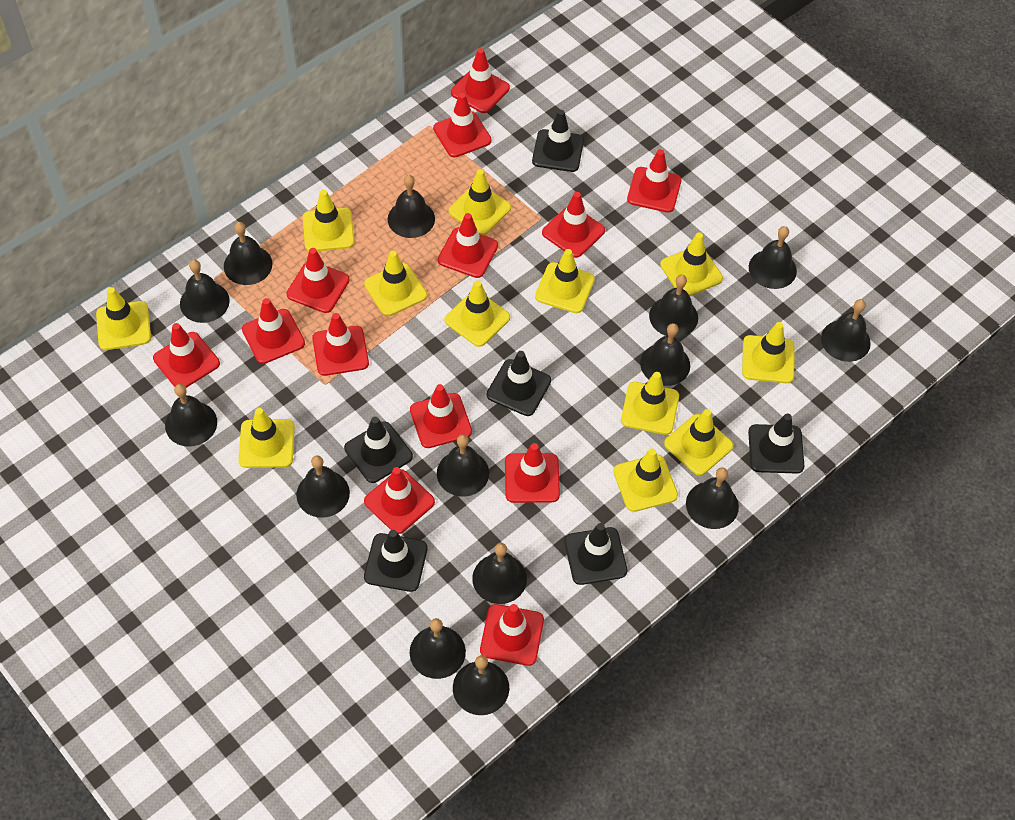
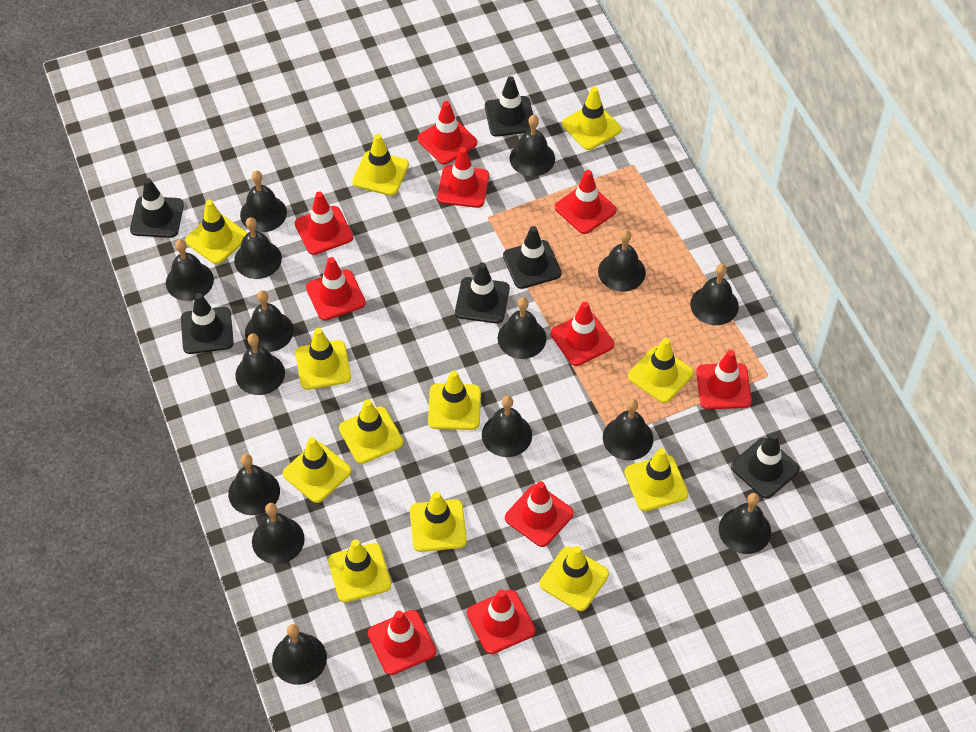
black bell: [165,384,217,447] [180,259,230,323] [224,222,272,285] [296,455,350,518] [388,175,435,238] [410,618,466,679] [437,434,489,497] [453,655,509,715] [472,543,527,604] [640,323,690,386] [649,275,698,337] [686,467,739,529] [749,226,797,289] [821,299,871,362] = 14 -> [166,239,214,301] [228,454,280,515] [234,217,282,279] [235,334,285,395] [240,171,287,232] [245,290,294,352] [252,503,305,564] [272,624,327,685] [482,396,532,457] [498,297,546,359] [510,115,555,176] [598,230,646,292] [603,399,653,460] [690,264,739,325] [719,493,771,554] = 15
red traffic cone: [153,323,220,388] [242,298,305,364] [287,248,350,313] [312,313,369,376] [364,467,435,534] [410,384,472,448] [433,93,492,157] [438,213,498,278] [451,48,510,113] [480,604,544,666] [505,443,560,503] [542,192,605,258] [627,149,681,213] = 13 -> [295,192,353,255] [306,257,366,321] [368,610,436,675] [418,101,477,165] [437,147,489,208] [467,590,536,654] [505,481,574,547] [551,302,614,366] [555,170,617,234] [696,350,752,409] = 10

